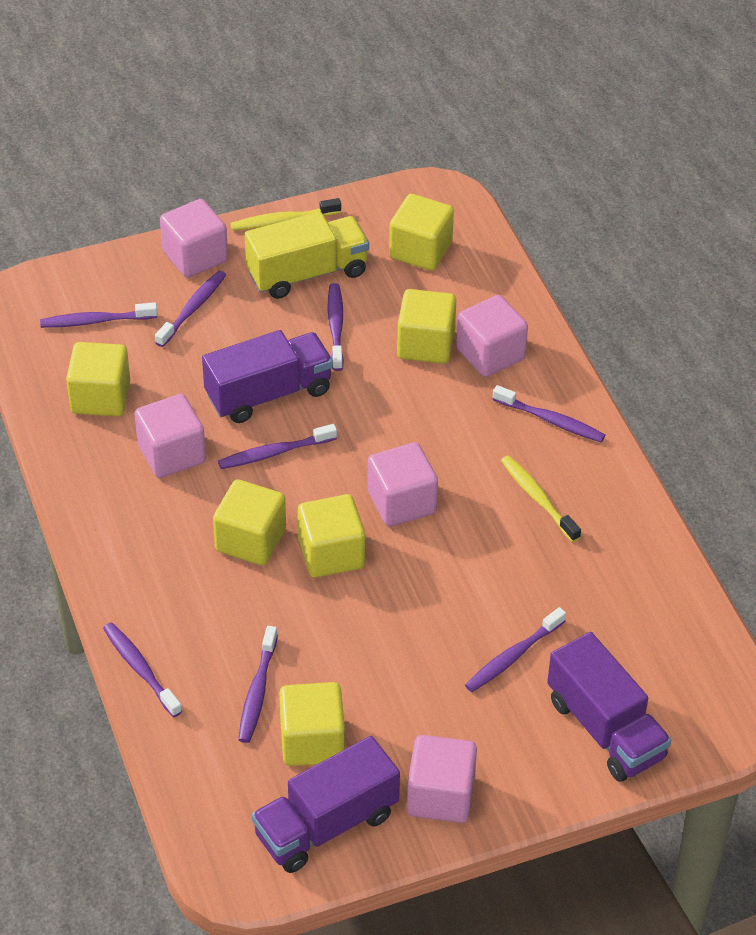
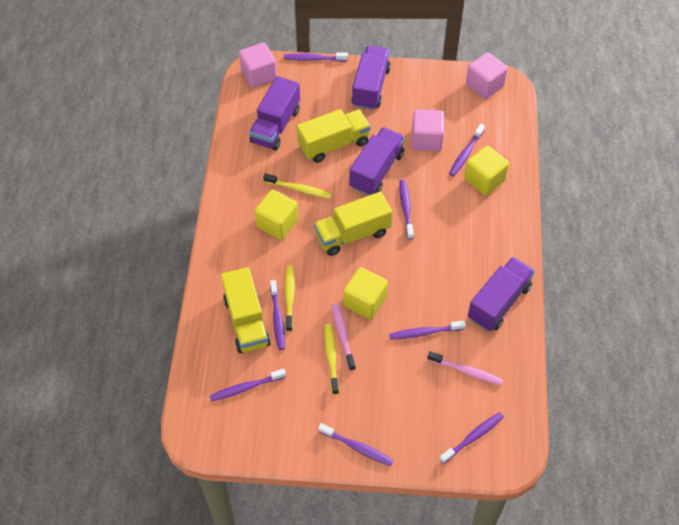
pink cube: [134,394,206,478] [160,199,228,278] [367,442,438,527] [407,735,477,823] [456,295,528,377] = 5 -> [239,42,277,88] [411,109,444,151] [466,52,508,99] = 3
pink toothbrush: none = 0 -> [332,303,356,371] [427,351,503,385] = 2
purple truck: [202,330,333,423] [252,736,400,873] [547,632,671,782] = 3 -> [249,76,300,150] [350,127,405,196] [351,46,391,110] [468,257,535,331] = 4
yellow cube: [66,342,130,417] [213,479,286,566] [279,682,345,766] [298,494,365,578] [389,194,454,271] [397,289,456,364] = 6 -> [255,190,298,240] [343,267,388,320] [464,146,509,196] = 3
yellow toothbrush: [230,198,341,231] [501,455,581,542] = 2 -> [263,173,331,199] [285,265,295,332] [324,324,339,395] = 3
yellow truck: [245,212,369,299] = 1 -> [221,267,271,353] [297,109,371,163] [314,192,392,256] = 3

